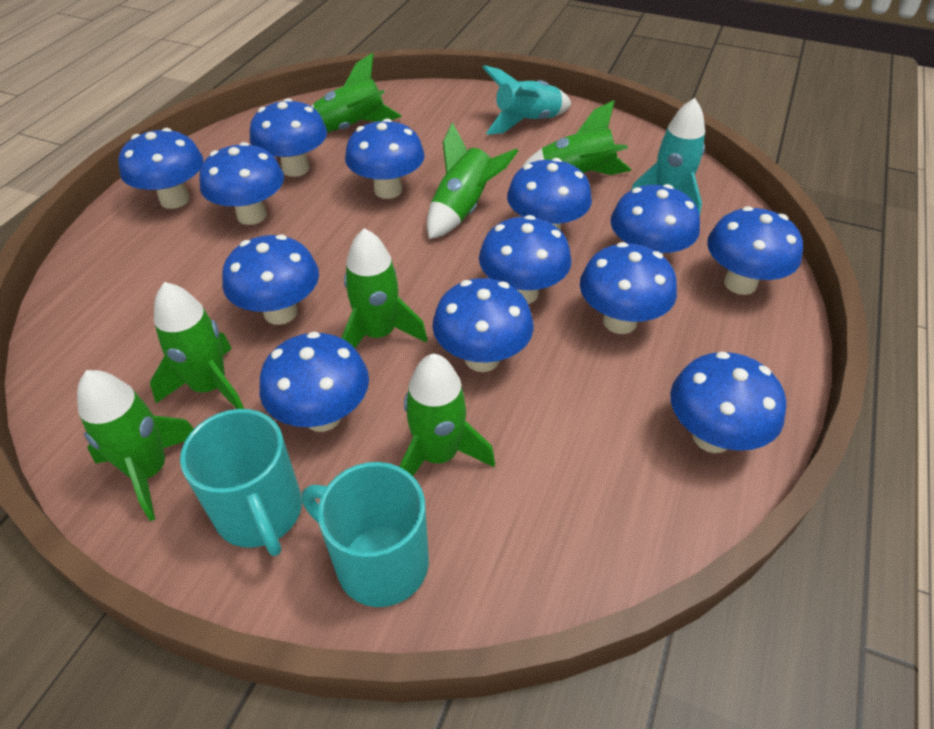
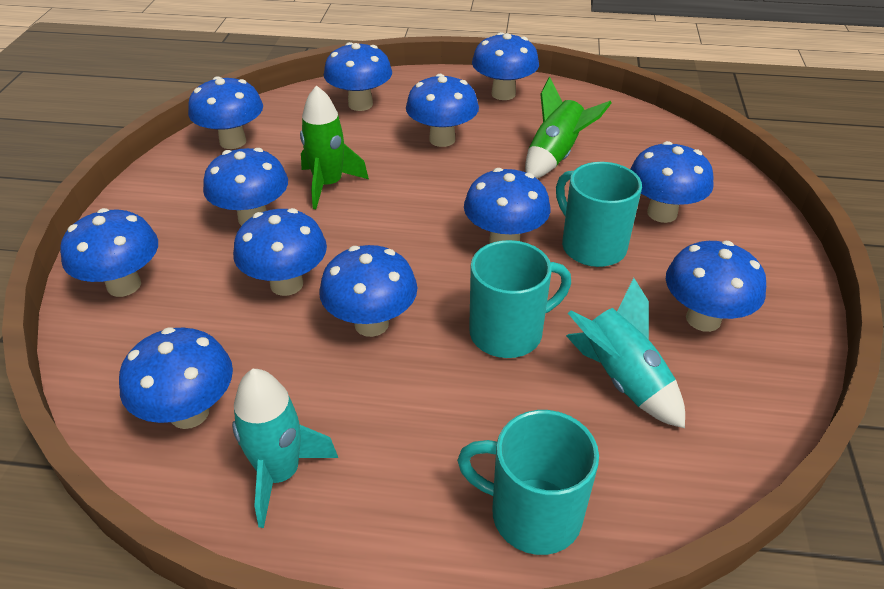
blue mushroom: [119,128,203,209] [199,142,284,225] [222,235,319,325] [250,98,327,177] [259,332,369,432] [345,118,425,199] [432,278,534,372] [479,215,572,304] [507,158,592,231] [580,242,677,334] [611,184,700,255] [670,352,786,453] [707,206,803,295] = 13 -> [60,208,158,297] [119,327,233,429] [188,76,263,149] [203,148,288,226] [233,208,327,296] [319,245,417,337] [324,42,392,111] [406,74,479,147] [464,168,551,243] [472,32,539,100] [630,141,714,223] [666,241,766,332] = 12
green rocket: [77,370,194,521] [150,282,244,409] [311,52,401,133] [342,228,428,348] [399,353,495,476] [427,122,518,239] [522,100,631,175] = 7 -> [300,85,369,209] [525,77,612,178] = 2
turquoise mug: [180,409,302,556] [302,462,429,607] = 2 -> [457,410,599,555] [469,240,571,358] [556,162,642,267] = 3

